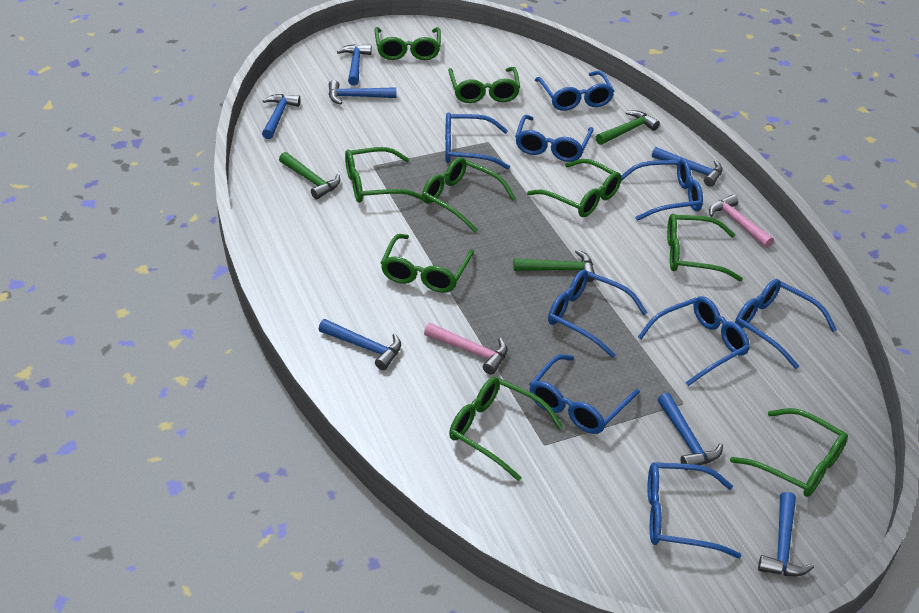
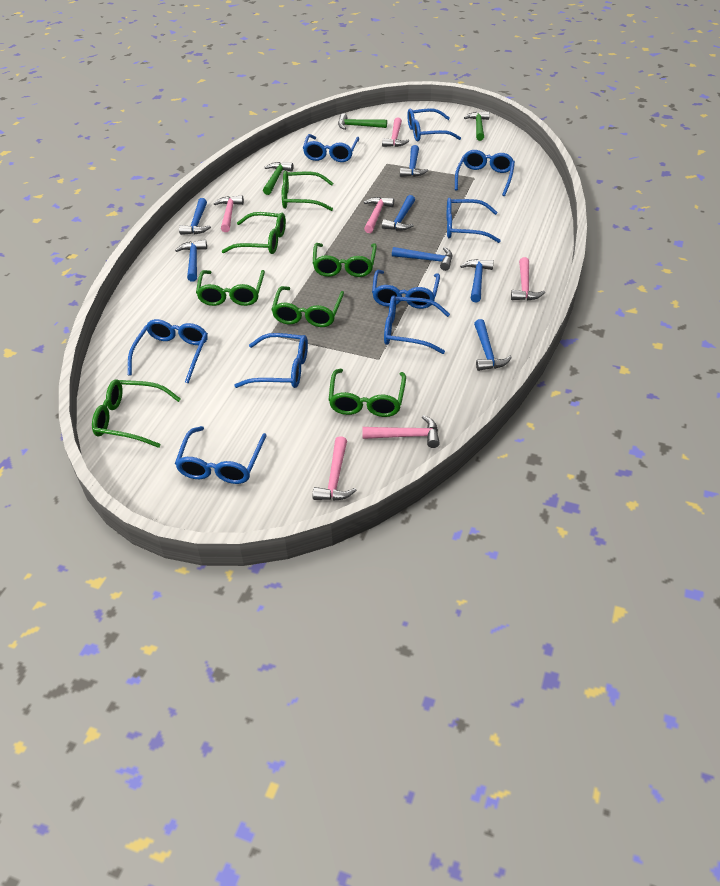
green glasses: [345,147,422,203] [374,27,441,60] [381,234,474,293] [422,157,516,233] [448,67,520,103] [449,377,563,481] [527,159,621,217] [667,214,743,281] [730,408,848,497] = 9 -> [92,380,181,448] [196,270,265,306] [222,212,286,254] [271,286,344,327] [282,171,333,211] [313,243,377,277] [329,369,406,417] = 7
pink hammer: [424,323,508,375] [709,194,774,248] = 2 -> [214,195,244,232] [312,436,357,501] [362,415,440,448] [364,197,394,233] [382,118,409,147] [511,257,545,301] = 6

